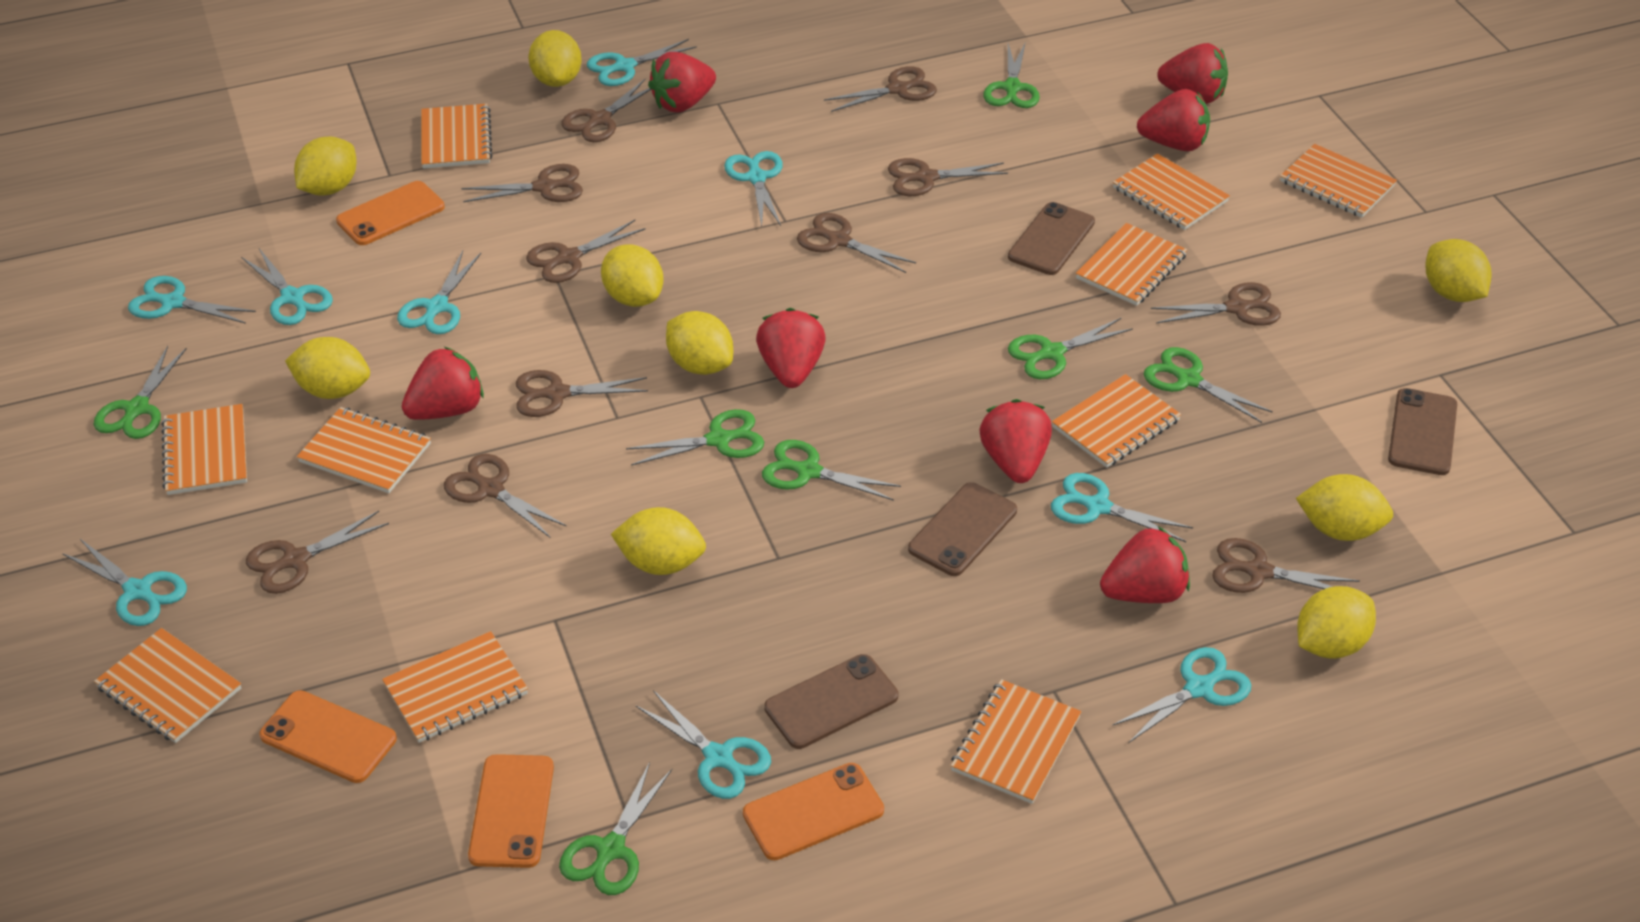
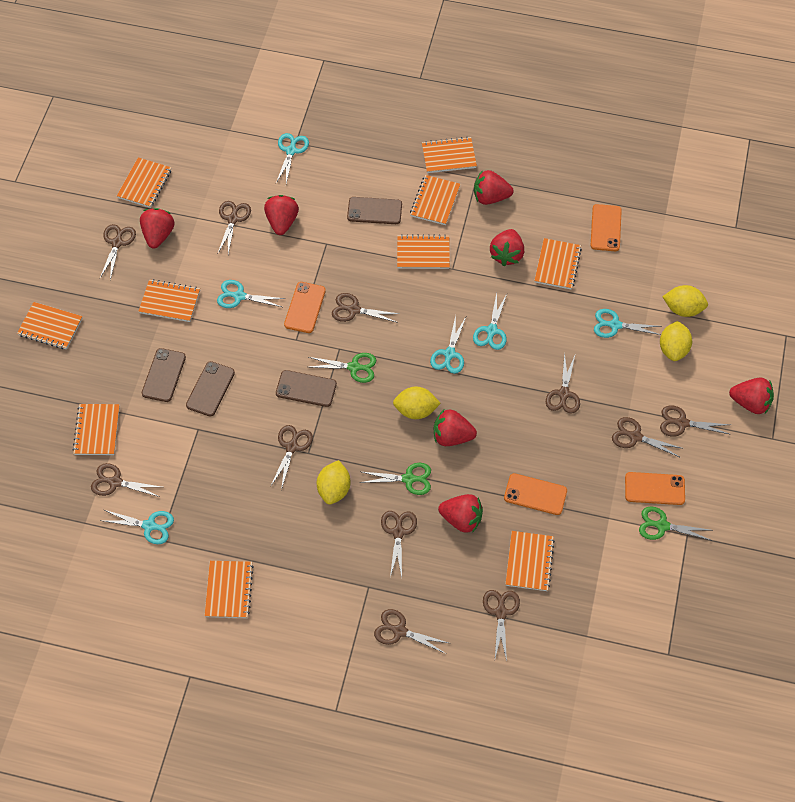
green scissors: [93,346,187,439] [559,762,672,895] [626,409,764,466] [762,440,901,501] [983,44,1040,108] [1008,318,1133,379] [1144,347,1273,423] = 7 -> [309,353,376,383] [360,463,431,495] [639,507,710,540] = 3
turquoise scissors: [62,539,187,626] [128,276,256,324] [241,249,333,325] [397,251,481,334] [587,39,697,86] [636,690,771,799] [724,151,783,226] [1051,473,1193,542] [1112,647,1251,743] = 9 -> [100,510,174,544] [217,280,285,308] [276,133,309,184] [430,315,466,374] [473,293,507,350] [594,309,661,338] = 6
yellow lemon: [285,337,370,399] [294,136,357,196] [528,30,582,87] [601,244,664,307] [611,507,706,575] [666,311,733,375] [1296,474,1393,541] [1297,586,1376,659] [1425,239,1491,302] = 9 -> [317,460,350,504] [393,387,441,419] [660,321,692,361] [662,285,708,317] = 4

